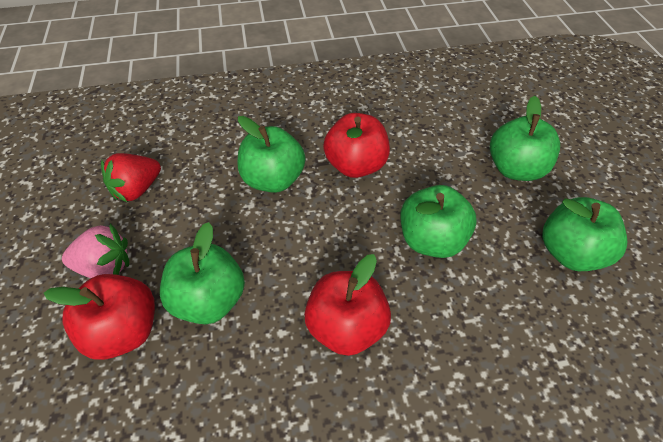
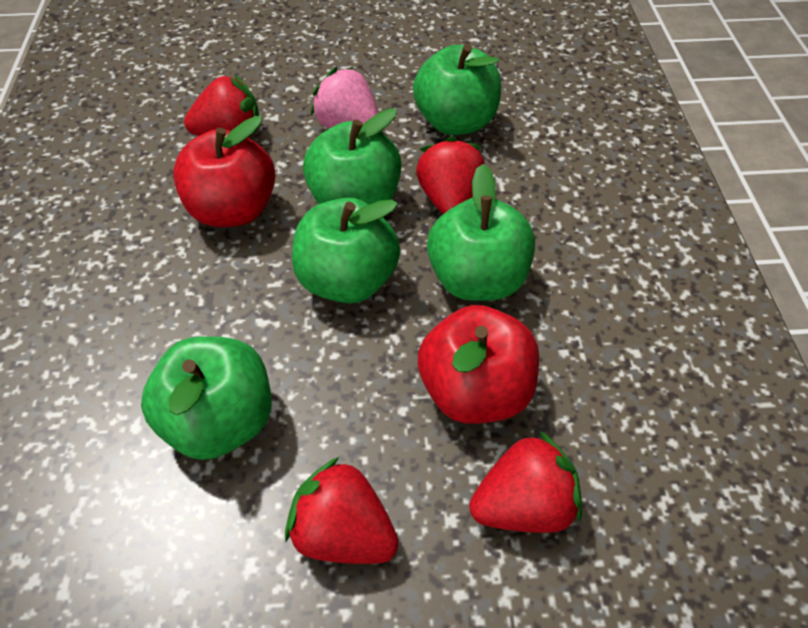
red apple: [43,274,155,360] [304,254,391,356] [323,113,390,178] = 3 -> [173,116,275,227] [418,305,539,424] = 2
red strawberry: [101,153,161,202] = 1 -> [184,74,259,138] [285,457,399,564] [416,137,485,214] [469,431,582,533] = 4

